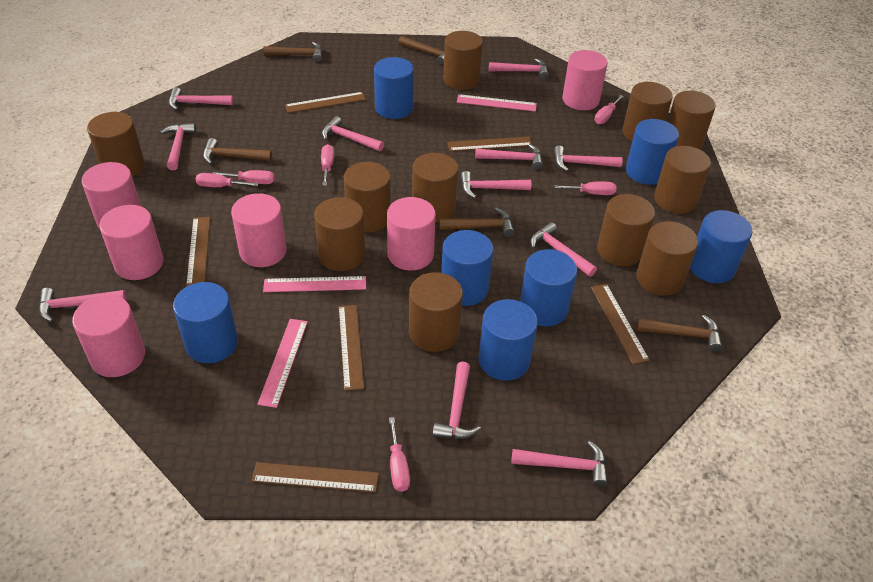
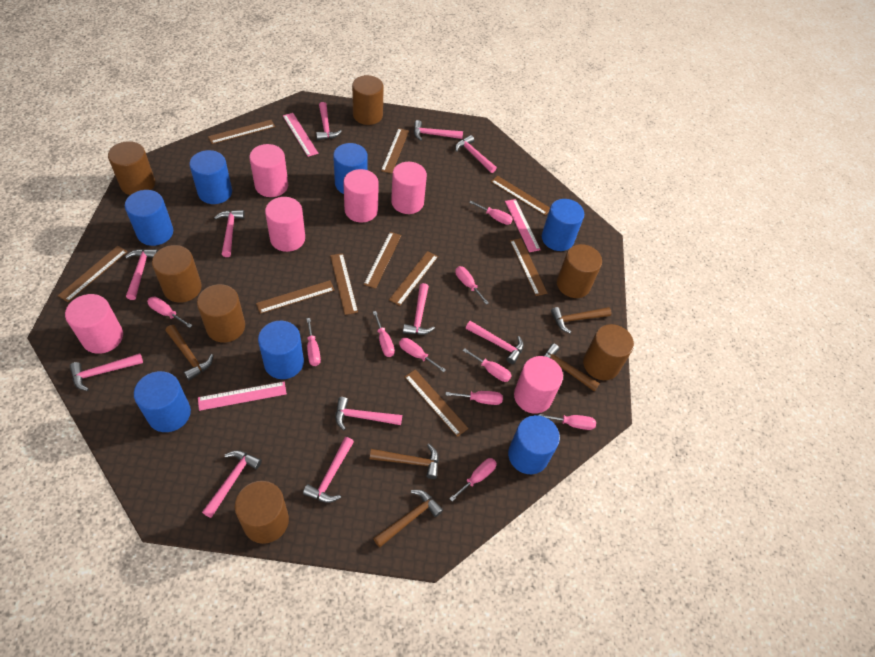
brown cylinder: [87,112,145,177] [314,197,365,271] [344,162,391,233] [409,272,463,352] [412,153,458,222] [443,31,483,90] [597,194,655,266] [622,82,673,141] [636,221,698,296] [654,146,711,214] [668,91,716,150] = 11 -> [108,141,155,195] [152,245,202,303] [197,284,245,343] [235,481,289,544] [352,75,384,125] [557,244,602,298] [583,324,634,380] = 7
brown ruler: [186,217,210,286] [252,462,379,492] [285,92,366,113] [339,305,364,391] [447,136,532,151] [591,284,650,364] = 6 -> [58,246,128,302] [208,120,275,144] [256,280,335,314] [330,253,358,315] [364,232,402,289] [381,128,409,174] [389,251,438,306] [405,369,468,437] [491,176,550,215] [510,238,548,296] = 10
pink screwdriver: [195,173,259,187] [213,170,275,184] [321,144,334,186] [389,417,410,492] [554,182,617,195] [594,95,624,124] = 6 -> [147,297,192,328] [306,318,321,366] [373,311,395,357] [399,338,446,372] [446,391,503,405] [449,458,497,501] [455,266,489,305] [463,348,512,382] [469,201,513,225] [539,414,596,430] = 10

